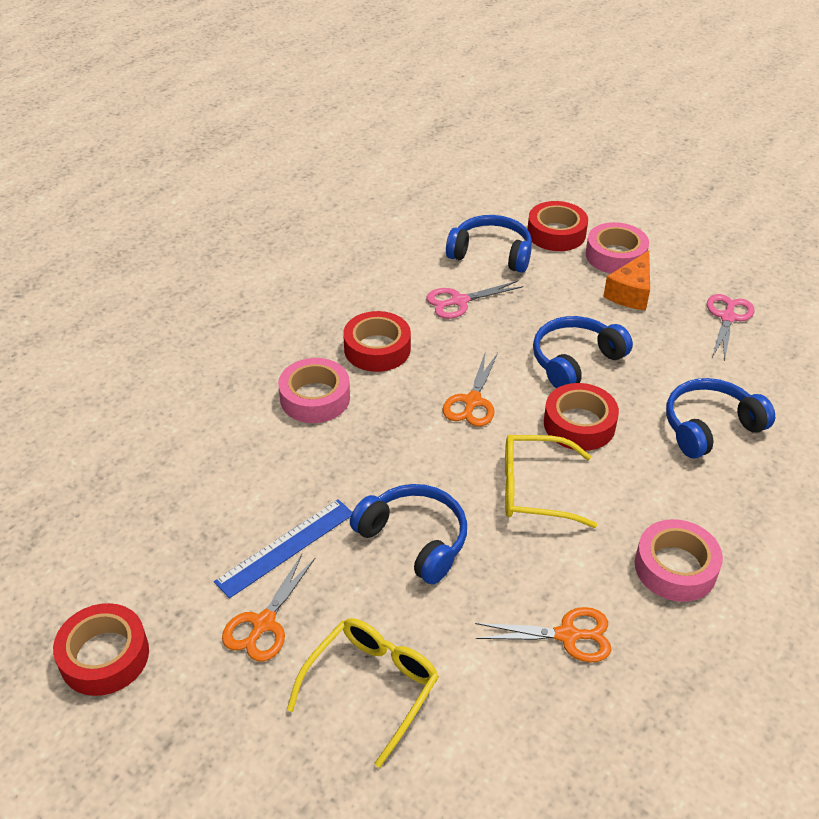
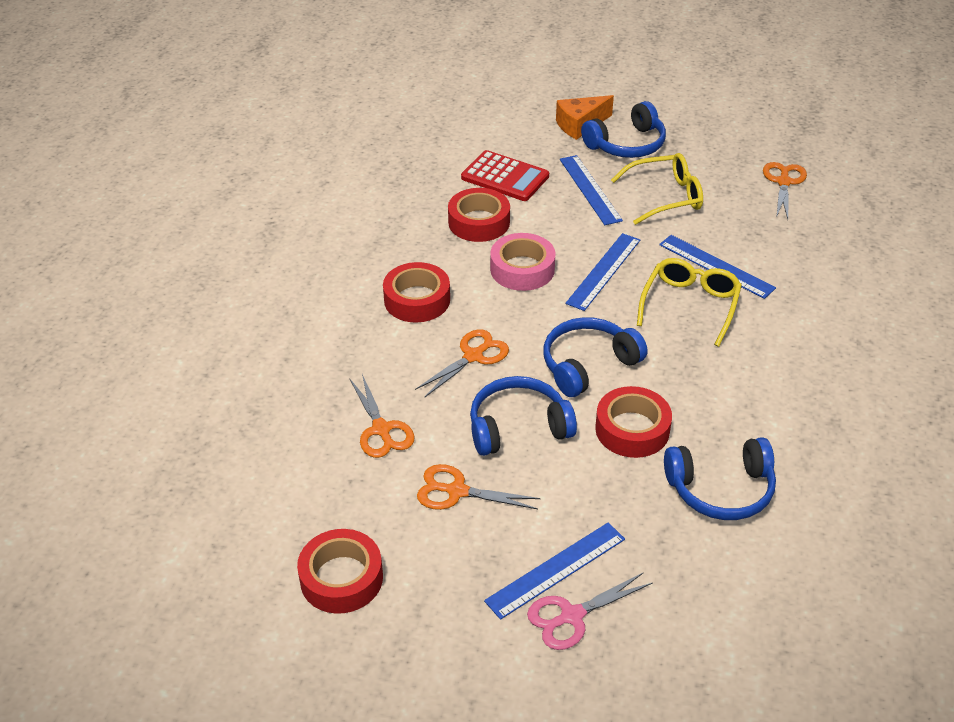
blue ruler: [214,499,352,599] = 1 -> [484,522,625,620] [560,155,623,225] [565,233,640,311] [659,235,776,299] = 4
orange scissors: [222,554,316,662] [442,353,498,427] [475,607,612,663] = 3 -> [350,374,415,458] [415,329,509,398] [417,464,541,510] [763,162,807,219] = 4
pink scissors: [426,281,523,319] [707,294,754,362] = 2 -> [527,572,653,650] = 1
pink tape: [278,358,350,423] [586,222,649,274] [635,519,723,602] = 3 -> [490,233,556,291] = 1
red calculator: none = 0 -> [461,150,549,201] = 1

